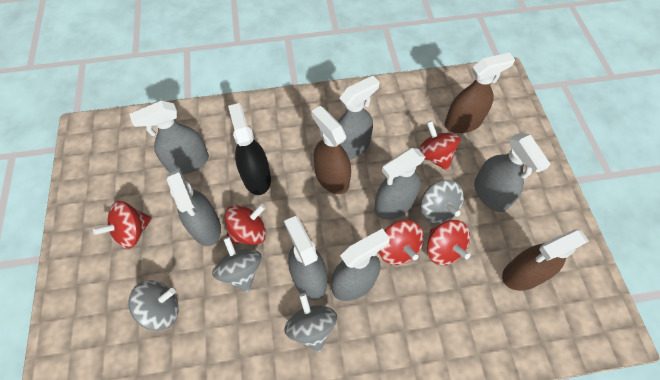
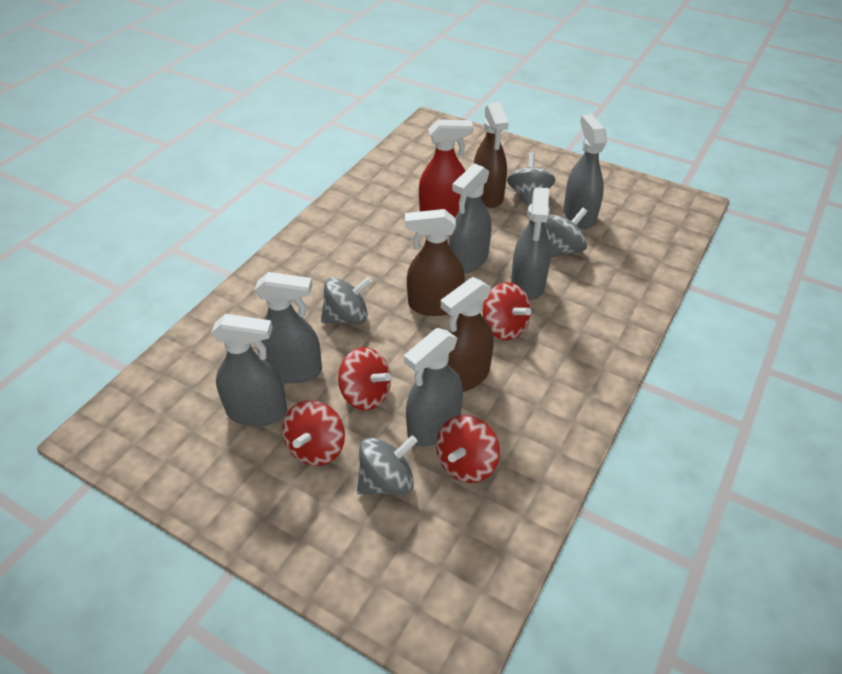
black spray bottle: [228,103,271,195] = 1 -> none = 0
grey spray bottle: [129,101,209,175] [167,169,221,246] [284,216,327,301] [331,228,390,301] [338,76,380,160] [374,148,425,219] [474,133,551,212] = 7 -> [211,314,287,426] [255,272,322,383] [404,328,463,446] [449,163,491,273] [511,187,551,301] [563,114,607,229] = 6
red spinning top: [93,201,152,249] [224,204,266,245] [379,220,424,265] [418,121,460,170] [427,220,470,265] = 5 -> [282,400,345,466] [338,347,391,410] [436,415,500,483] [483,282,531,340] = 4
red spray bottle: none = 0 -> [419,120,473,217] = 1

